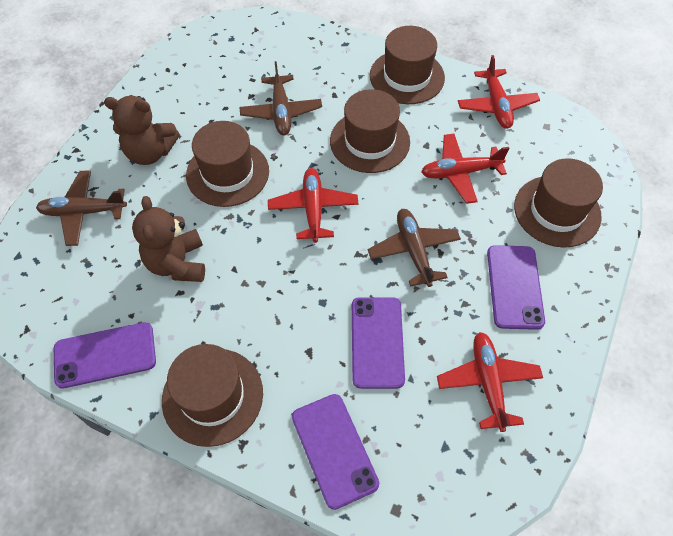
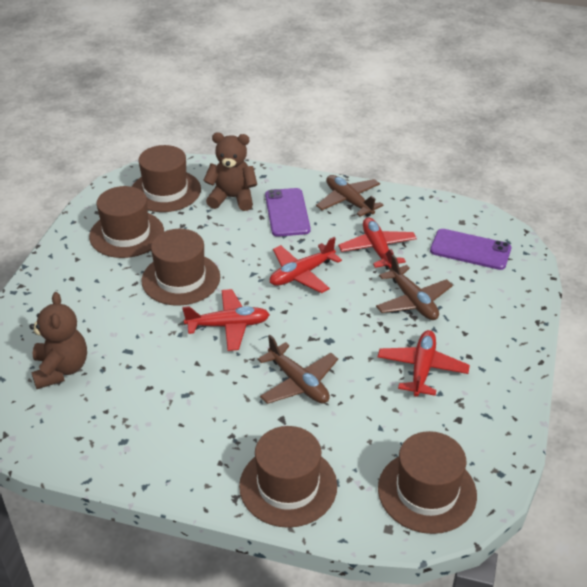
purple phone: [54,322,156,389] [292,394,379,510] [352,297,405,389] [487,245,545,330] = 4 -> [265,188,311,237] [430,229,511,270] = 2

